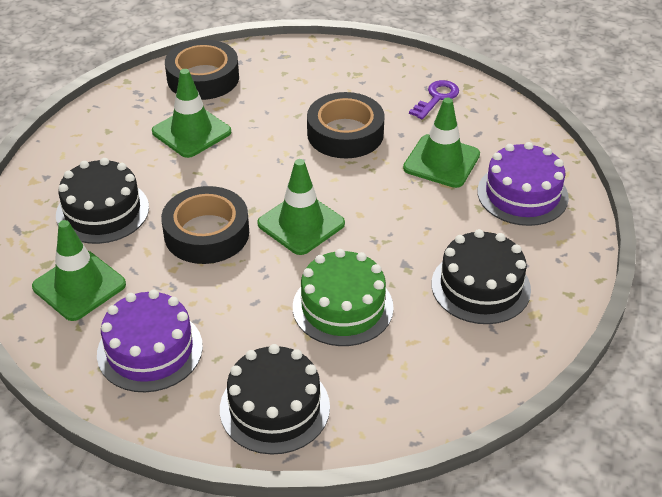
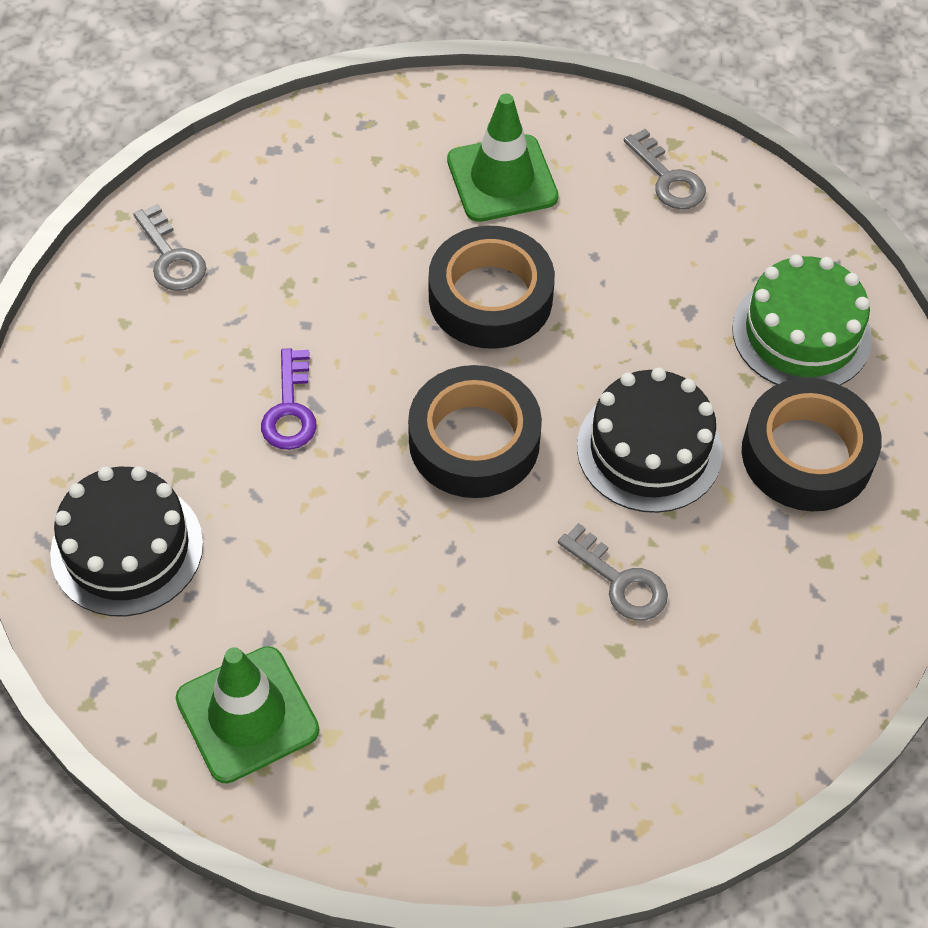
black cake: [56,158,149,244] [220,344,330,455] [432,229,531,324] = 3 -> [50,466,203,616] [577,368,722,513] = 2
green traffic cone: [32,220,126,321] [152,69,231,158] [257,159,345,255] [403,98,480,188] = 4 -> [176,646,319,783] [447,94,559,222] = 2
grey key: none = 0 -> [133,204,206,291] [558,523,668,620] [624,129,706,210] = 3
purple cake: [97,290,203,392] [477,142,569,226] = 2 -> none = 0

